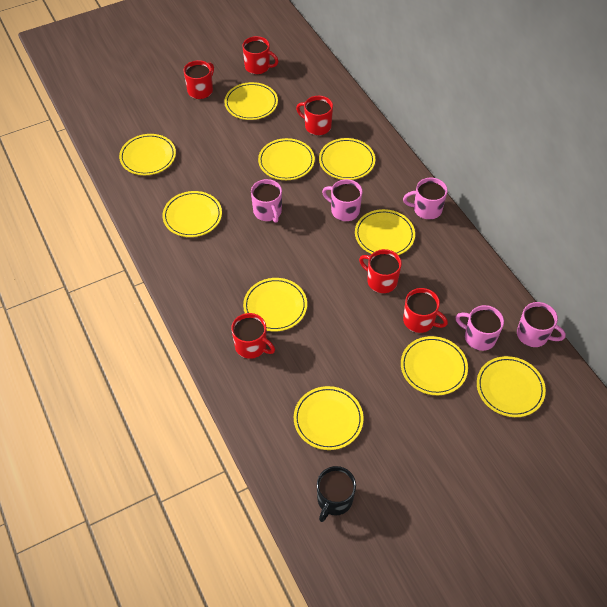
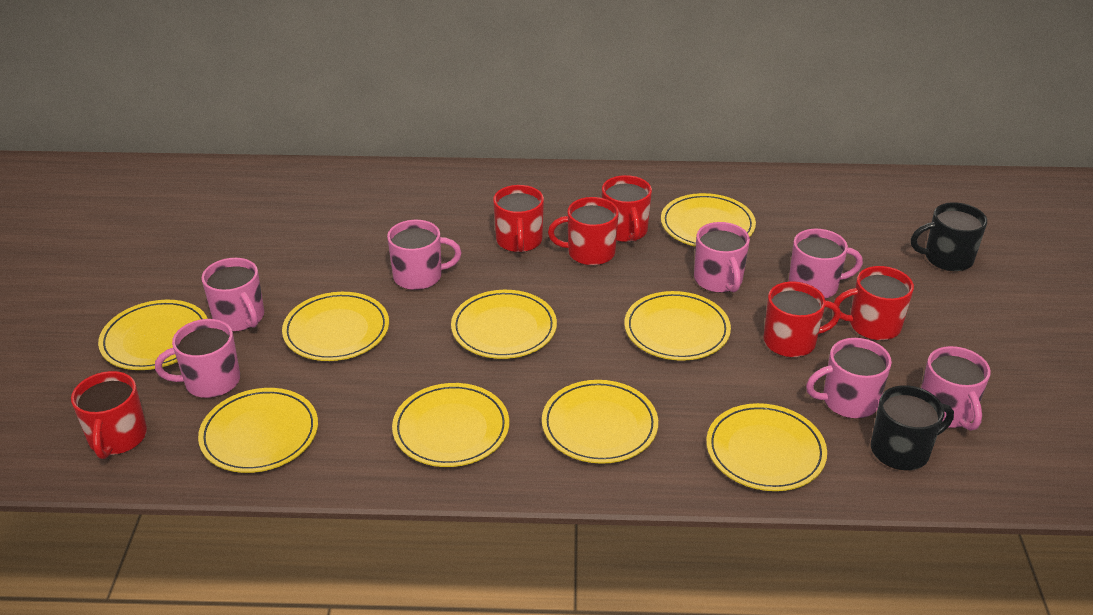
black mug: [317,466,356,522] = 1 -> [871,385,954,471] [911,202,987,272] = 2
pink mug: [251,179,282,223] [322,179,363,221] [403,178,448,220] [456,305,504,351] [517,302,566,347] = 5 -> [155,319,240,398] [202,258,264,331] [387,220,461,290] [694,222,750,293] [788,229,863,299] [806,338,892,419] [921,346,991,431] = 7
yellow plate: [119,134,176,175] [162,191,222,237] [224,82,278,120] [243,278,307,332] [258,138,315,180] [294,386,364,450] [319,138,375,180] [355,209,415,255] [401,336,468,395] [477,356,546,417] = 10 -> [98,300,208,370] [198,388,318,473] [282,292,389,361] [392,383,509,467] [451,290,557,359] [542,380,658,464] [624,291,731,361] [661,193,756,247] [706,403,827,491] = 9

